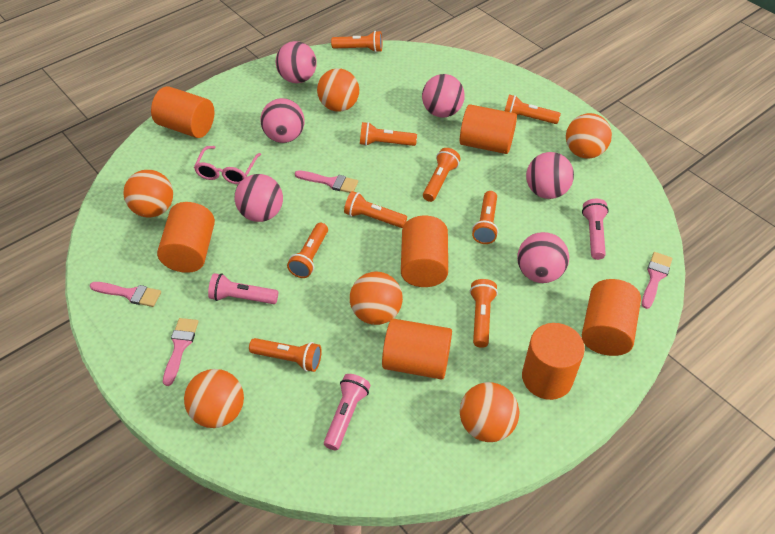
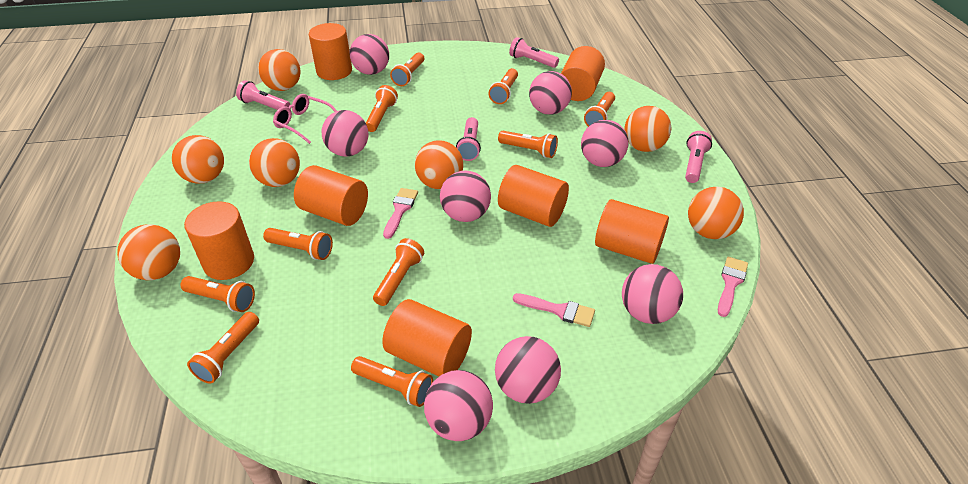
orange ball: [124,170,173,218] [184,369,244,428] [317,68,359,112] [350,272,403,325] [460,382,519,442] [566,113,612,159] = 6 -> [117,224,180,280] [172,135,224,183] [249,138,300,187] [258,49,300,91] [415,140,463,189] [624,106,671,152] [688,187,744,239] = 7
orange flashlight: [249,338,322,372] [287,223,328,278] [331,31,382,52] [344,191,407,228] [360,122,417,146] [423,148,460,202] [470,279,498,348] [472,191,498,244] [505,95,561,124] = 9 -> [180,276,255,312] [187,312,259,384] [263,228,333,260] [351,356,433,407] [366,85,398,132] [373,238,424,306] [390,52,424,86] [488,68,518,104] [498,131,558,158] [584,92,615,127] = 10
pink ball: [235,174,283,222] [261,98,305,143] [276,41,317,83] [422,74,465,118] [517,232,569,283] [526,152,574,199] = 6 -> [322,110,368,157] [350,34,389,75] [424,370,493,441] [440,171,491,222] [495,336,561,404] [529,71,572,115] [581,120,628,167] [622,264,683,324] = 8
pink brush: [90,282,161,307] [163,318,199,386] [295,170,358,193] [642,252,672,309] = 4 -> [383,188,418,239] [513,293,595,327] [718,256,748,317] = 3
pink flashlight: [208,273,278,304] [324,374,370,450] [582,199,609,260] = 3 -> [236,80,290,110] [456,117,481,161] [509,37,559,68] [685,131,712,183] = 4

